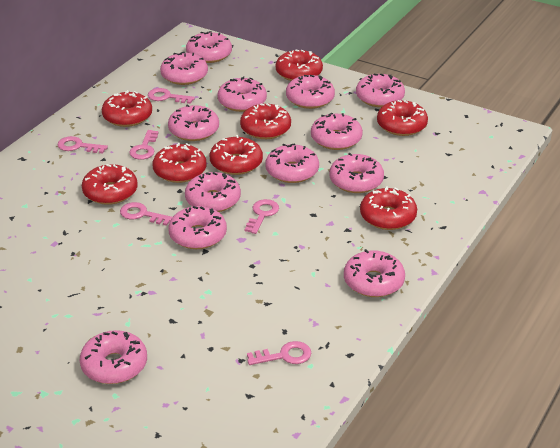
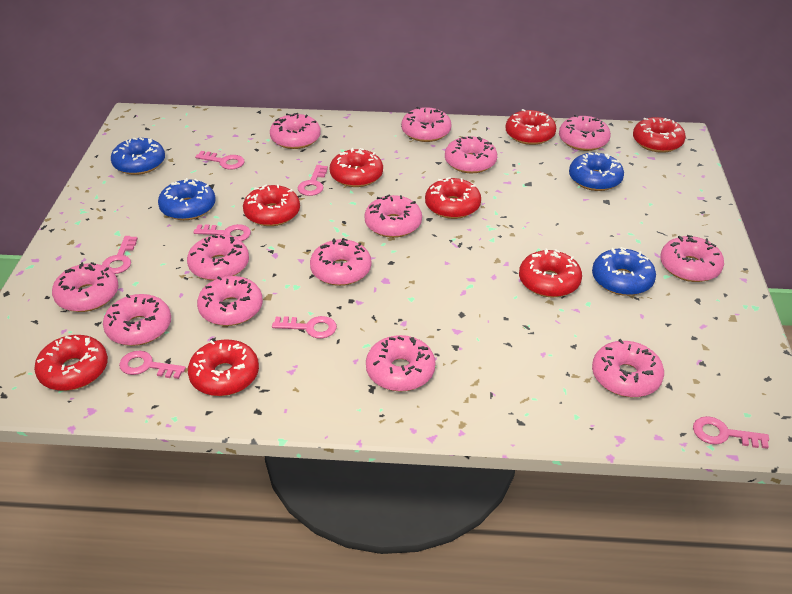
blue donut: none = 0 -> [111,137,165,175] [158,178,216,220] [569,153,624,191] [592,247,656,296] = 4
pink key: [57,136,108,153] [120,202,172,226] [129,130,158,160] [148,88,195,104] [245,199,279,234] [247,341,311,365] = 6 -> [102,236,138,274] [119,351,186,379] [193,224,251,241] [195,151,245,170] [272,316,337,339] [298,165,328,196] [693,416,769,449] = 7

